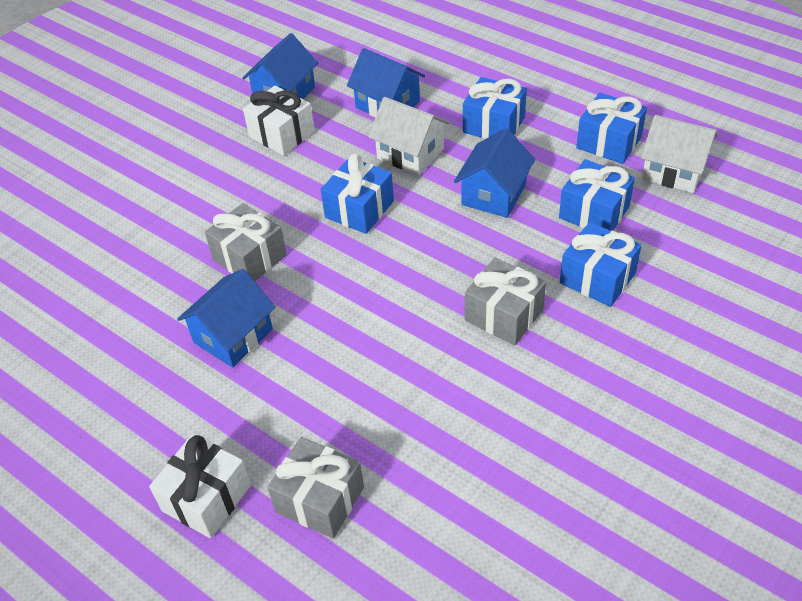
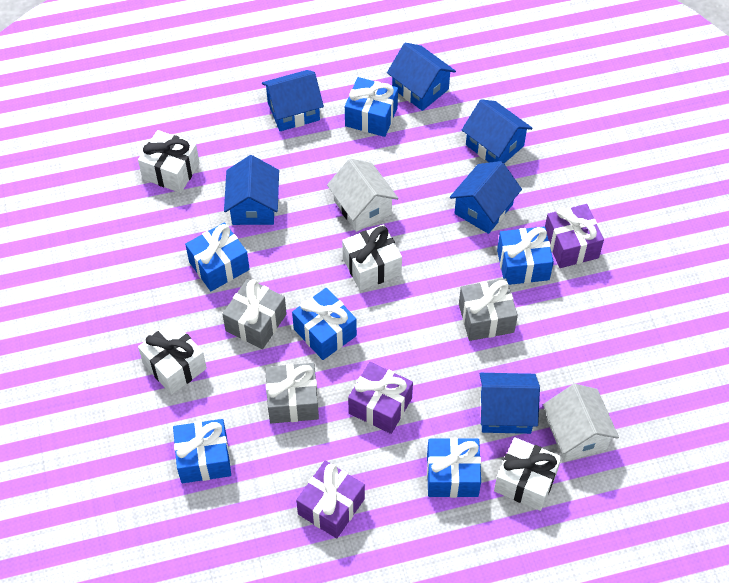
blue gift: [321,153,394,234] [463,77,527,139] [559,159,635,231] [560,222,642,307] [576,93,647,164] = 5 -> [173,419,231,483] [185,222,250,291] [292,288,357,360] [345,77,398,137] [427,438,481,498] [497,227,554,285] = 6
blue house: [177,269,275,368] [242,33,318,99] [347,48,425,117] [454,128,535,218] = 4 -> [224,155,279,225] [262,70,324,131] [387,43,456,111] [450,161,522,234] [462,99,533,163] [480,373,540,434] = 6
purple gift: none = 0 -> [296,460,365,538] [348,362,413,434] [545,204,604,268] = 3
white gift: [149,434,251,538] [243,86,315,156] = 2 -> [138,130,200,193] [138,321,207,395] [342,224,402,291] [494,437,562,511] = 4

